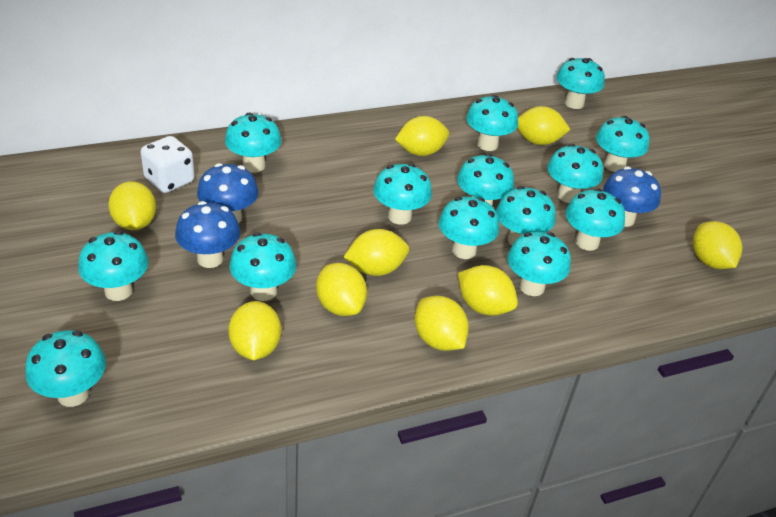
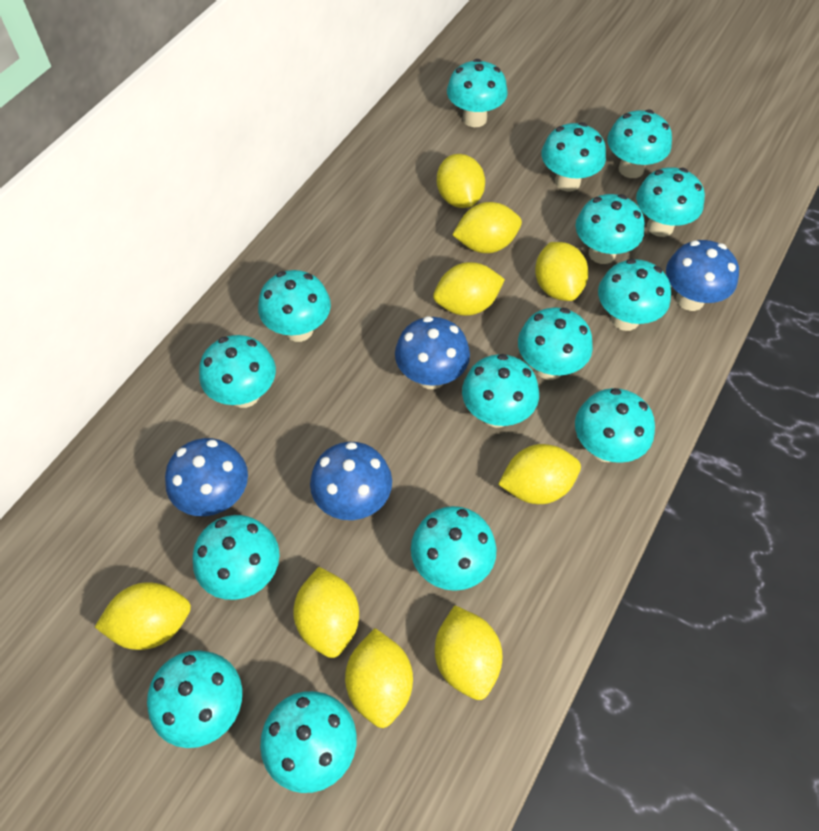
blue mushroom: [175,201,240,268] [197,163,259,224] [603,166,661,227] = 3 -> [165,438,248,516] [310,442,392,520] [395,316,470,389] [666,240,739,311] = 4
turquoise mushroom: [25,330,106,407] [78,231,149,301] [225,113,282,173] [230,233,296,301] [373,164,432,225] [438,197,499,259] [457,154,514,206] [466,95,518,151] [496,186,556,245] [507,232,571,296] [547,144,603,203] [556,58,605,109] [565,188,625,251] [596,116,649,172] = 14 -> [147,650,242,748] [193,515,279,600] [199,335,276,408] [258,270,331,342] [260,691,357,793] [411,506,497,591] [447,59,508,127] [462,354,539,428] [518,307,593,380] [542,122,606,192] [575,388,655,463] [576,194,644,264] [598,259,671,331] [607,110,672,178] [636,167,705,237] = 15
white dice: [140,136,195,193] = 1 -> none = 0

